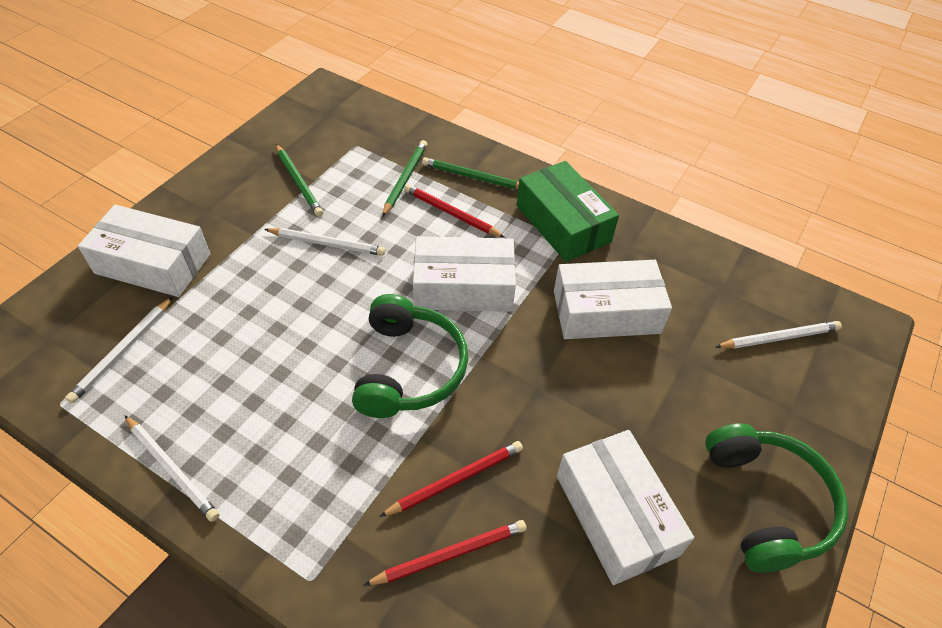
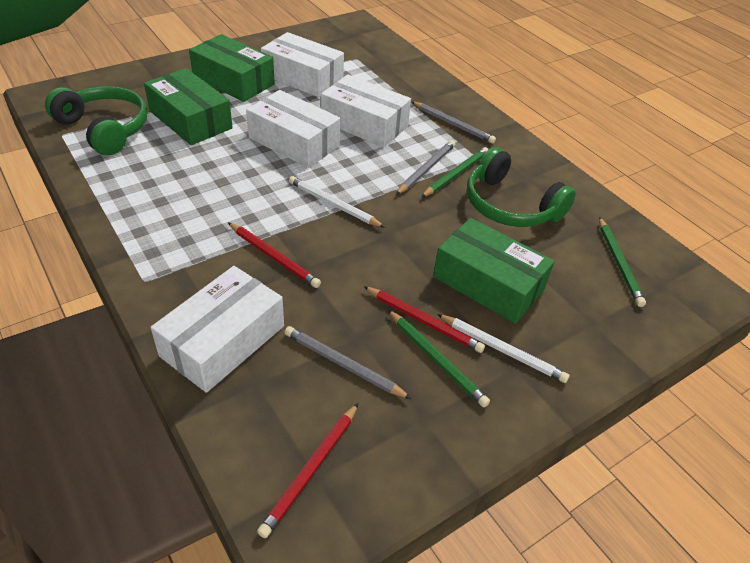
green box: [517,161,619,262] = 1 -> [144,68,233,145] [189,34,275,102] [433,218,555,324] = 3
grey pencil: none = 0 -> [284,326,412,399] [396,140,455,195] [412,102,496,144] = 3
white pencil: [65,297,173,404] [124,415,219,522] [264,228,385,256] [715,321,842,349] = 4 -> [289,176,385,228] [437,314,570,383] = 2

